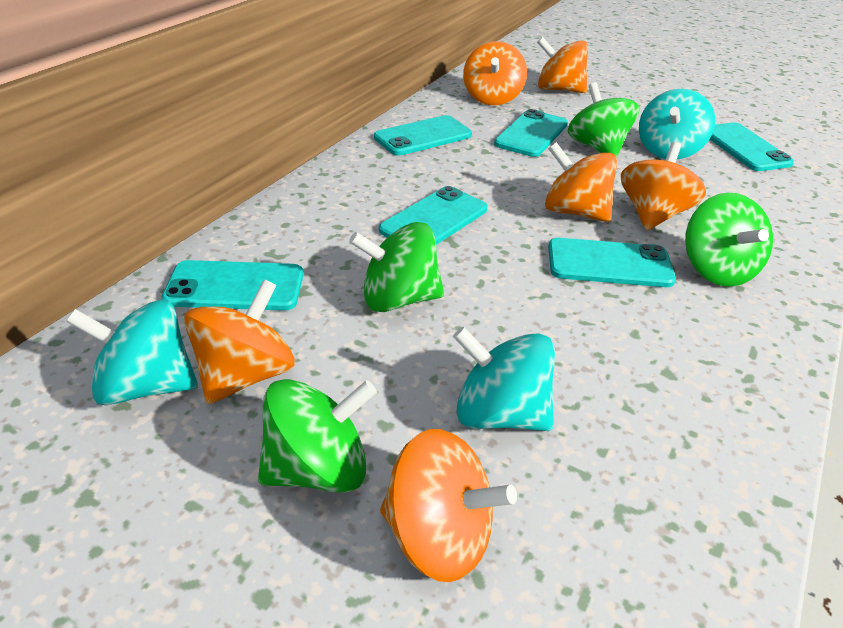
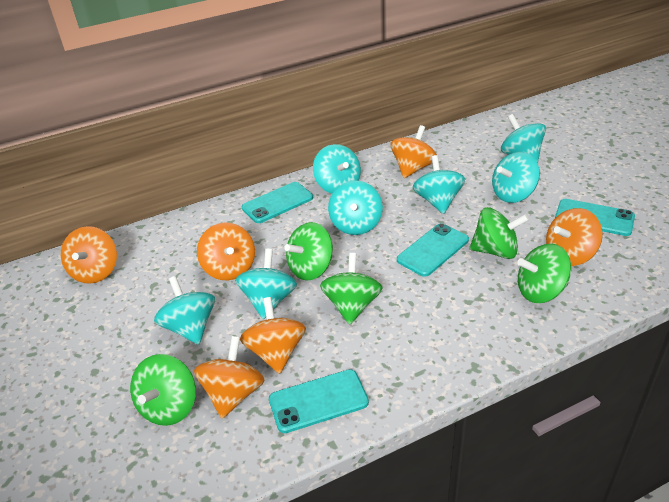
green spinning top: [258,379,377,493] [349,222,444,312] [568,82,639,157] [685,193,773,287] = 4 -> [130,354,196,426] [284,222,333,281] [320,253,383,325] [470,207,529,259] [517,244,571,303] = 5
turquoise phone: [162,260,303,311] [374,115,472,155] [379,186,488,245] [494,109,568,157] [548,238,676,287] [710,123,794,171] = 6 -> [242,182,313,223] [269,369,369,433] [397,223,469,277] [555,199,635,236] = 4
turquoise spinning top: [66,299,198,405] [453,327,555,431] [639,89,715,159] = 3 -> [154,276,215,345] [235,249,297,319] [313,144,361,193] [328,180,383,235] [413,155,465,214] [492,152,540,203] [501,114,546,163] = 7

